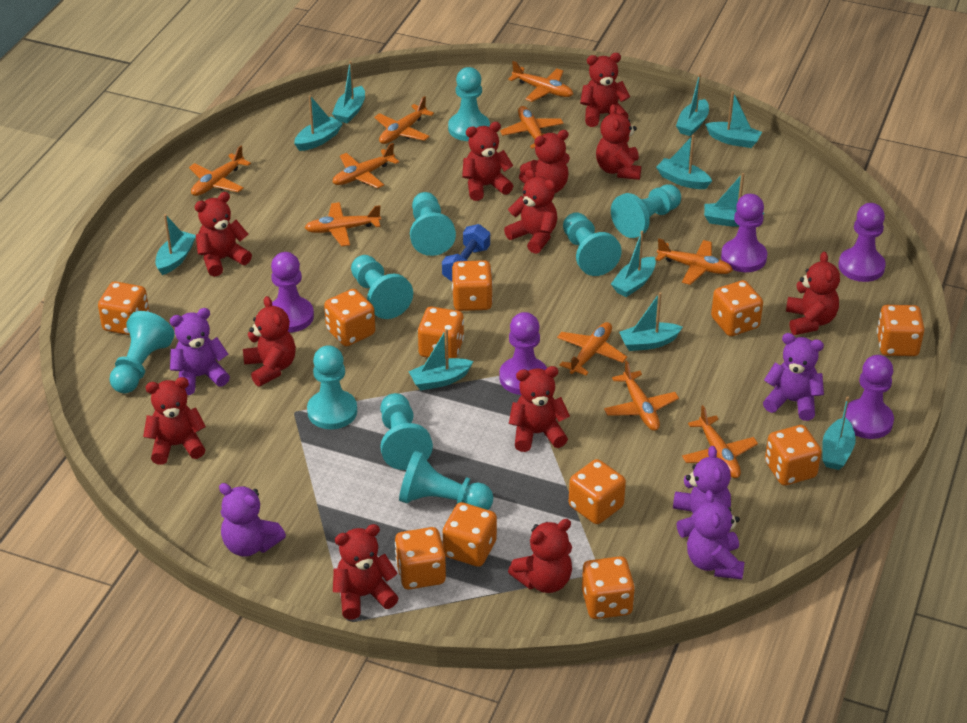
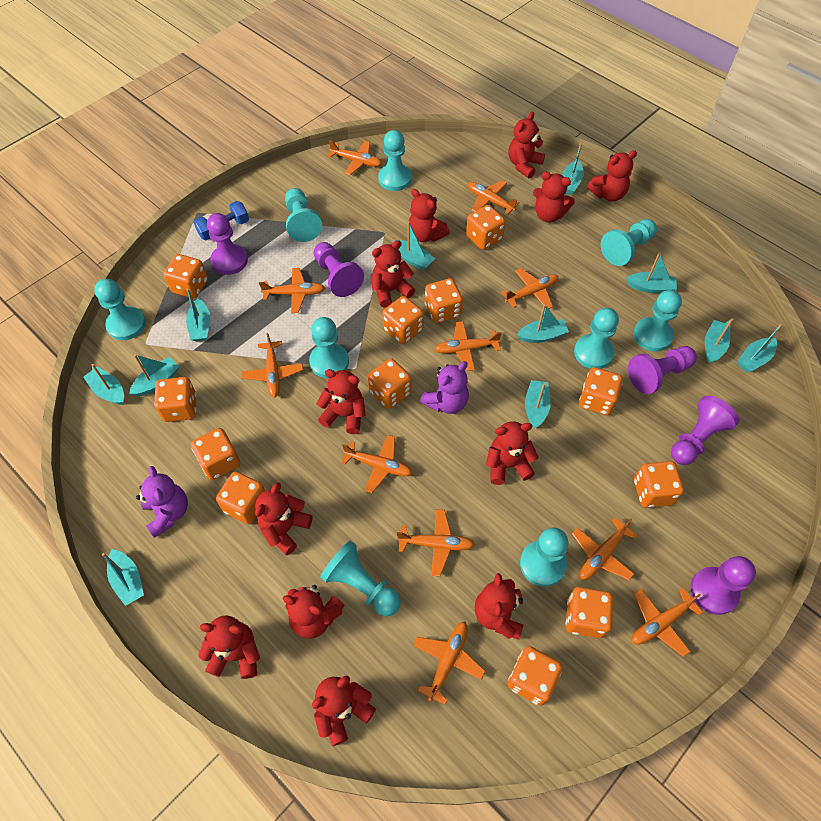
orange dice: [98,281,149,335] [324,289,375,346] [395,527,446,590] [418,307,464,359] [443,502,497,567] [452,260,493,311] [569,459,626,524] [582,556,635,619] [711,280,763,336] [765,425,821,485] [877,305,924,356] = 11 -> [154,377,197,422] [164,254,208,298] [191,428,240,480] [216,471,265,524] [368,358,411,409] [382,296,424,344] [425,278,463,323] [466,205,506,250] [508,646,563,706] [566,587,613,638] [579,367,623,415] [634,461,684,508] = 12
orange plane: [189,146,251,196] [305,202,381,246] [332,143,399,189] [374,96,434,144] [500,106,564,149] [508,61,573,102] [557,322,627,376] [604,360,679,431] [656,238,733,285] [682,405,758,478] = 10 -> [241,333,303,398] [259,268,325,313] [328,140,382,175] [341,435,413,493] [397,509,475,577] [413,622,485,705] [434,321,502,371] [467,180,520,215] [501,268,559,309] [572,517,637,580] [632,588,703,657] = 11
purple teddy bear: [170,308,230,395] [219,483,286,557] [673,446,731,538] [687,490,744,579] [763,333,824,421] = 5 -> [136,466,188,538] [420,361,469,414] = 2

